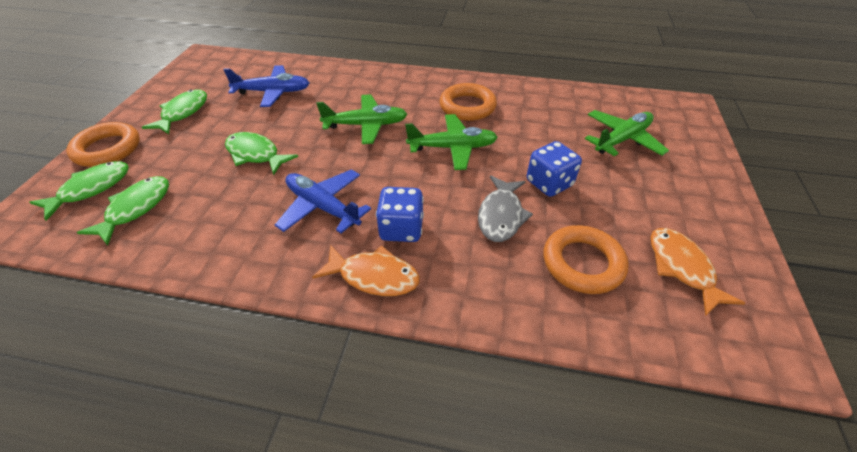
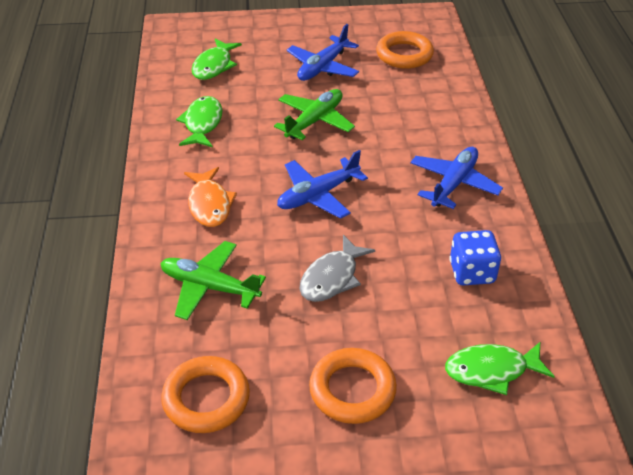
blue dice: [376,187,424,242] [527,141,582,197] = 2 -> [449,230,501,286] = 1
blue plane: [223,65,309,107] [275,169,371,233] = 2 -> [277,150,368,219] [287,24,359,81] [410,147,503,209] = 3
green fish: [29,161,129,221] [77,176,169,246] [142,90,207,134] [225,132,298,175] = 4 -> [176,96,222,147] [192,38,242,80] [445,342,555,395] = 3
green plane: [316,94,407,144] [405,114,498,170] [585,110,669,156] = 3 -> [160,241,266,320] [274,89,355,140] = 2
orange fish: [312,245,420,296] [651,228,745,316] = 2 -> [184,167,237,227] = 1

